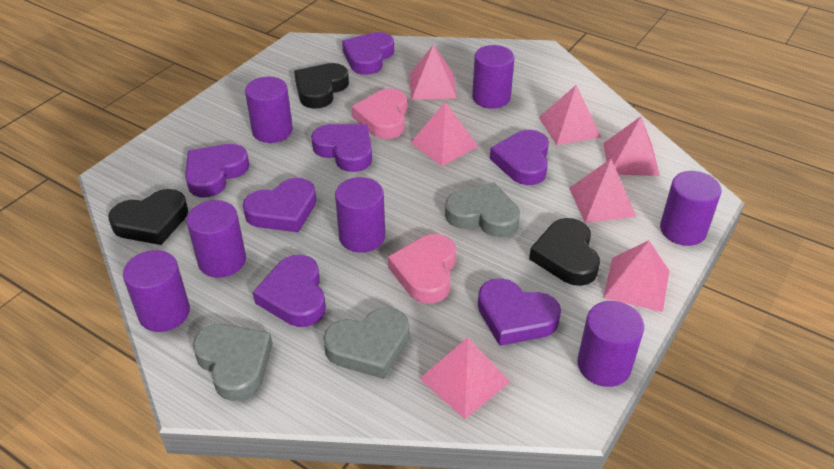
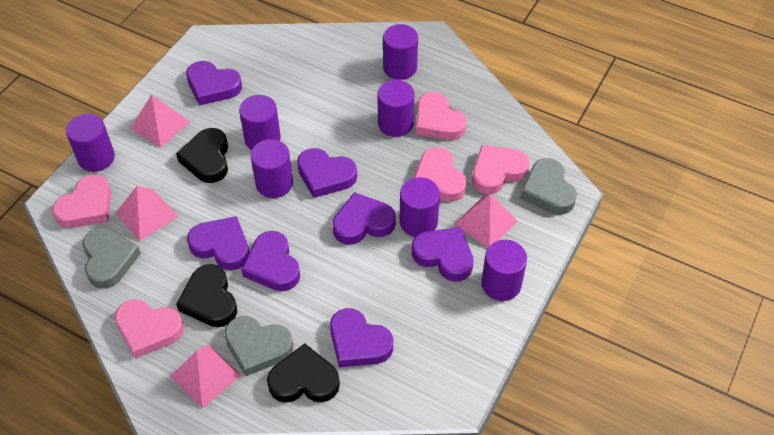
pink heart: [352,88,407,139] [388,234,456,304] = 2 -> [52,174,111,228] [115,299,184,359] [414,147,467,202] [416,92,467,140] [472,145,529,194] = 5
pink pyramid: [409,45,457,100] [410,102,478,166] [420,337,510,419] [539,85,601,145] [569,159,636,223] [603,116,660,176] [603,240,669,312] = 7 -> [116,186,178,241] [131,94,190,148] [170,344,241,409] [455,194,518,248] = 4

